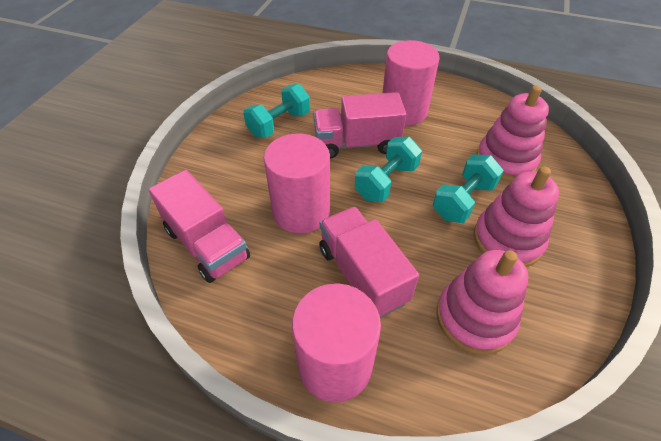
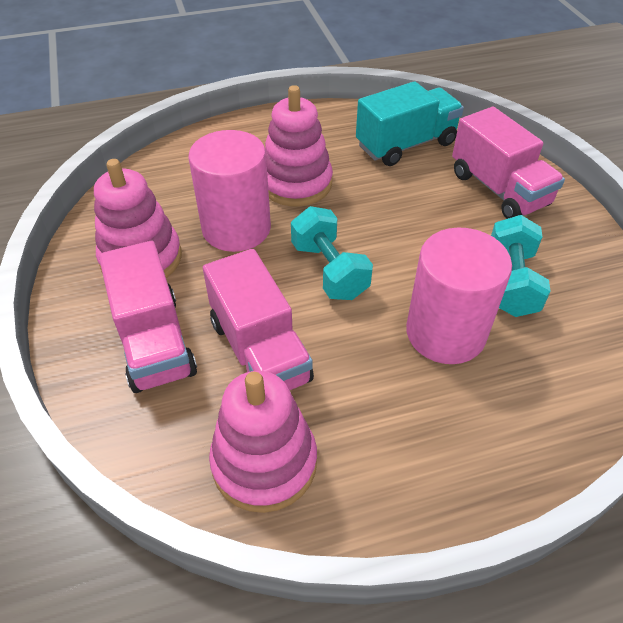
pink cylinder: [264,133,330,234] [292,283,381,402] [382,40,439,126] = 3 -> [188,130,271,252] [406,228,512,364] = 2
turquoise dumbbell: [243,84,310,138] [355,137,422,202] [433,155,504,223] = 3 -> [291,206,373,300] [491,215,551,317] = 2
turquoise truck: none = 0 -> [356,81,464,166] = 1

